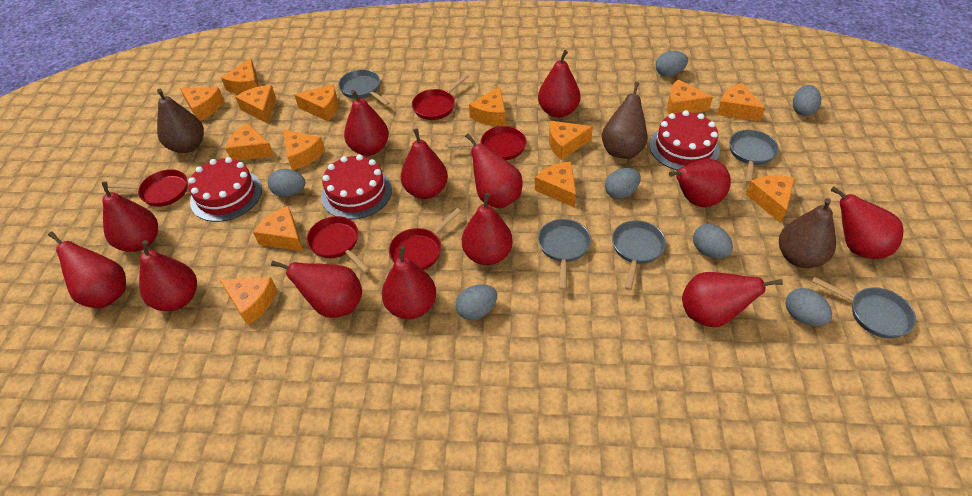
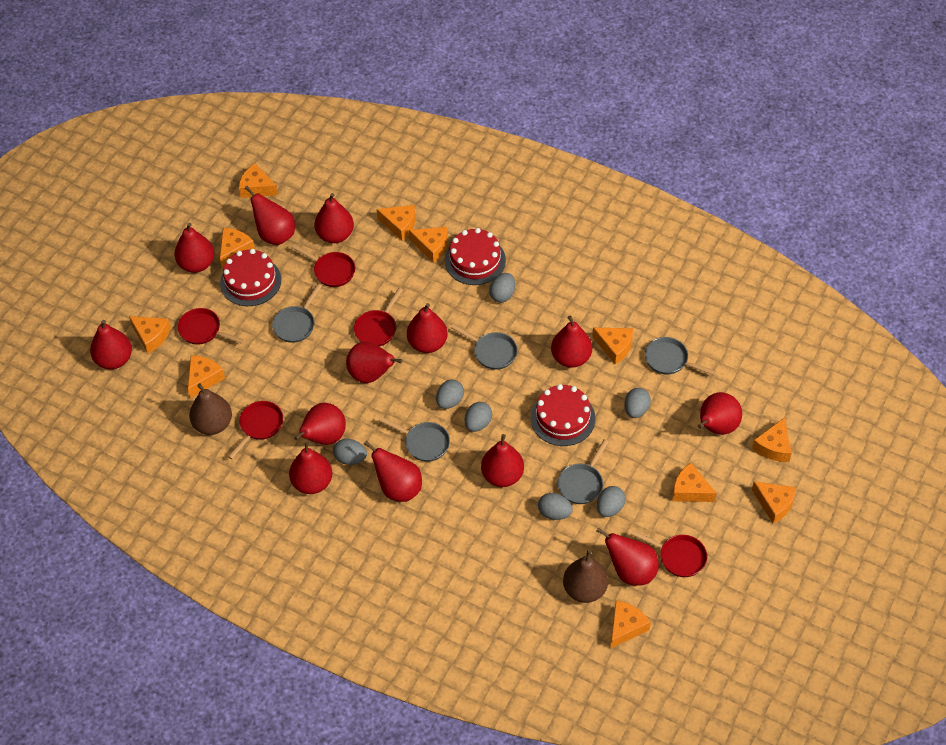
brown pear: [157,89,204,153] [602,82,648,159] [779,198,836,268] = 3 -> [189,383,232,435] [563,550,608,603] = 2
orange cheese: [180,87,224,121] [220,277,277,326] [221,58,259,94] [225,123,274,161] [235,85,276,124] [253,206,303,251] [283,130,325,170] [294,84,338,121] [469,86,506,126] [535,162,576,208] [549,121,593,160] [667,80,713,114] [717,83,765,121] [746,175,795,223] = 14 -> [129,316,171,353] [188,355,225,398] [220,228,255,268] [239,163,278,198] [377,205,415,241] [409,227,448,263] [592,328,633,365] [610,600,651,649] [672,463,717,502] [752,417,792,462] [752,481,797,524] = 11

